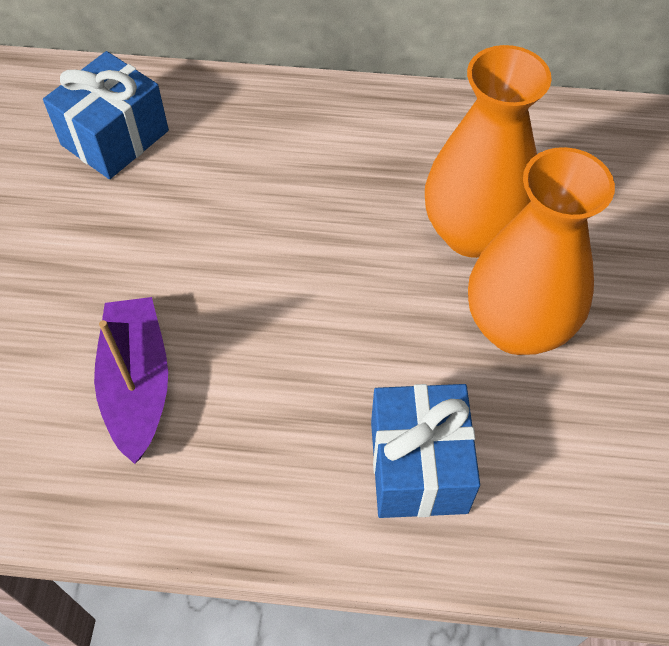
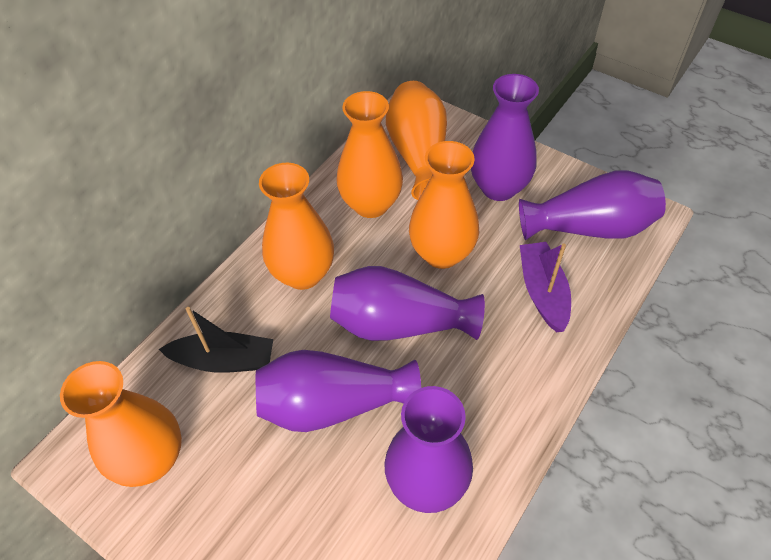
black boat: none = 0 -> [159,307,273,373] = 1
blue gift: [43,51,169,179] [371,384,480,518] = 2 -> none = 0
orange vase: [425,45,552,258] [468,147,615,355] = 2 -> [60,361,182,487] [259,163,334,290] [336,91,403,218] [386,81,447,200] [409,141,479,269] = 5
purple vase: none = 0 -> [256,350,421,432] [330,266,485,341] [385,386,473,513] [471,74,539,201] [519,170,666,240] = 5

